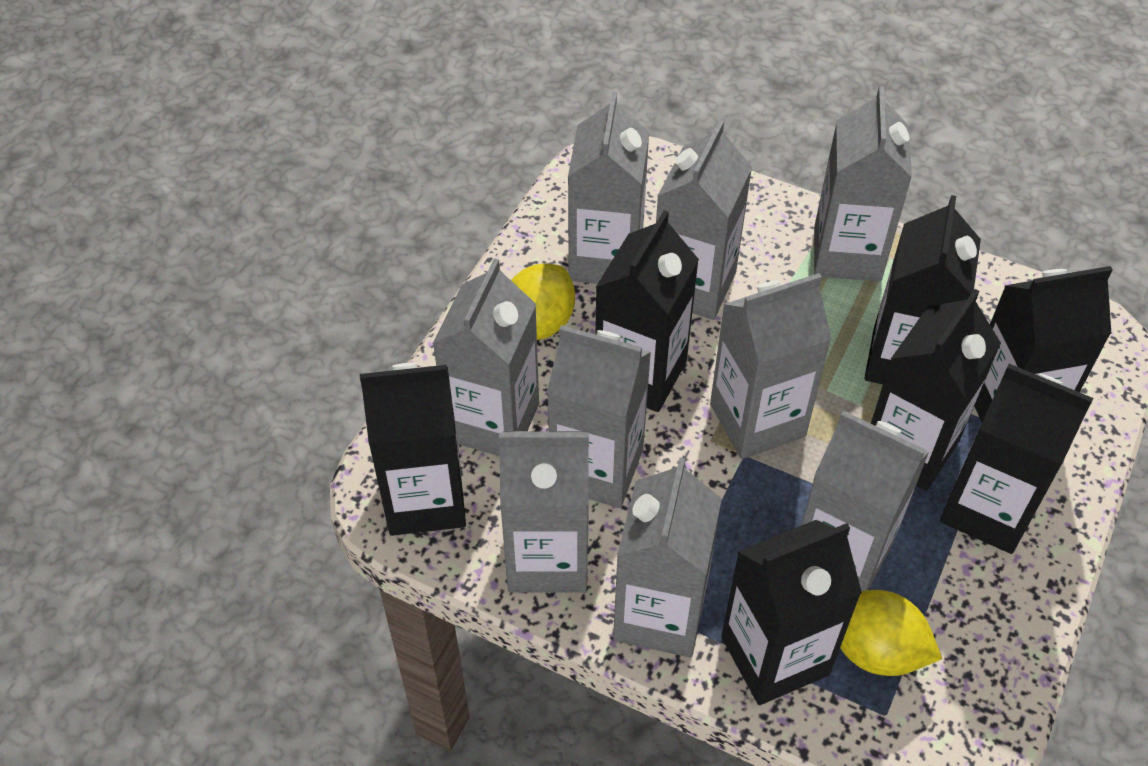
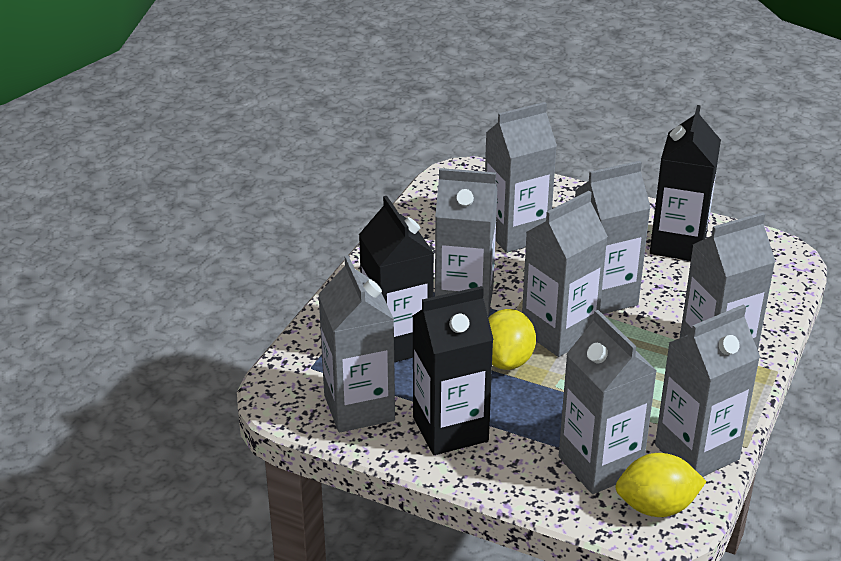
black carton: [360,363,466,536] [595,210,699,412] [721,520,862,705] [865,195,981,384] [871,289,1001,491] [940,364,1093,554] [974,266,1113,422] = 7 -> [359,196,434,362] [412,286,494,455] [650,105,721,261] = 3
grey carton: [433,258,539,456] [499,431,589,593] [547,325,651,508] [568,91,649,284] [613,457,722,657] [656,120,752,320] [710,273,832,459] [801,411,929,591] [814,86,912,281] = 9 -> [318,255,395,432] [435,168,497,317] [485,102,557,253] [522,191,608,357] [559,310,657,494] [575,161,651,314] [655,304,760,477] [680,212,776,350] = 8

